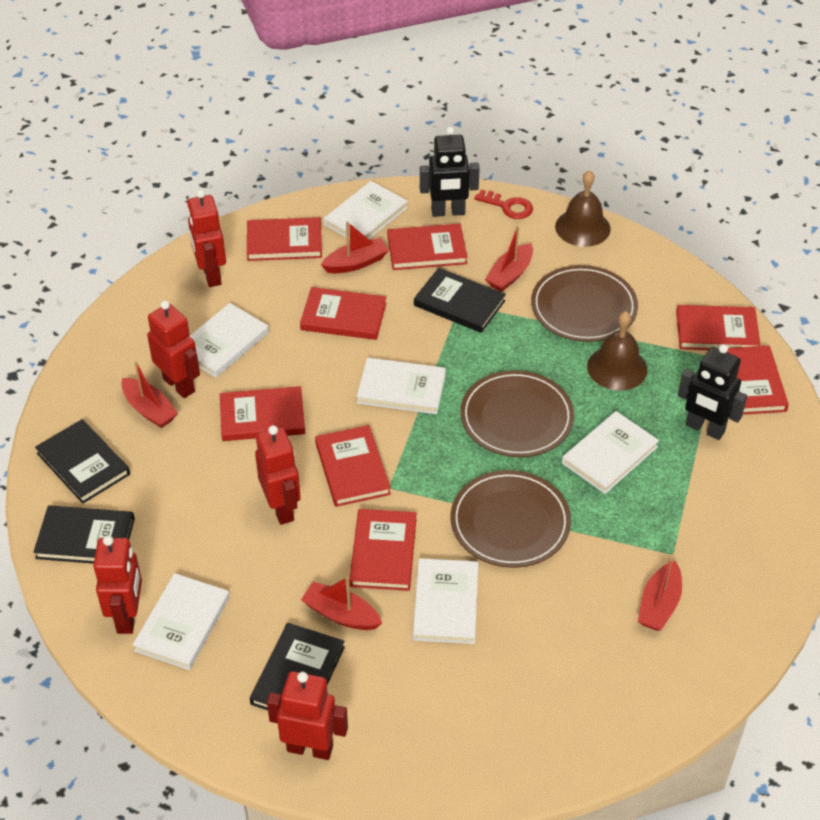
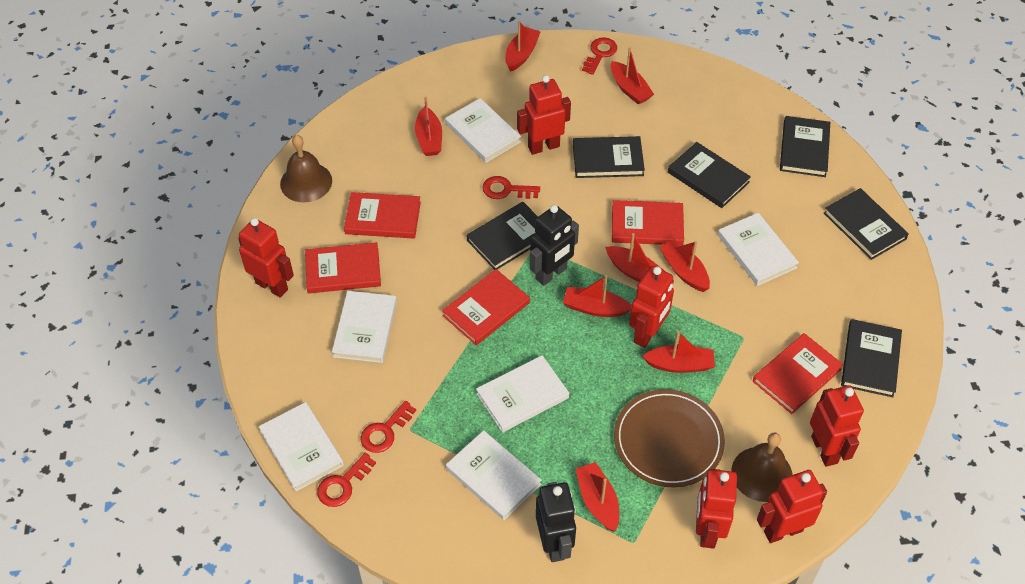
black book: [33,505,135,564] [35,419,130,504] [250,623,345,710] [414,268,506,333] = 4 -> [467,202,538,270] [573,136,645,178] [668,142,751,208] [780,116,830,177] [824,188,909,260] [841,319,902,397] = 6
brown plate: [451,470,571,568] [460,370,574,457] [531,265,638,342] = 3 -> [614,389,725,488] = 1
red boat: [121,362,178,428] [301,576,382,630] [321,221,389,273] [485,226,533,292] [638,556,682,631] = 5 -> [415,97,442,156] [505,21,540,72] [563,275,632,317] [575,462,619,532] [606,233,666,282] [611,47,654,105] [642,331,715,373] [659,239,710,292] = 8
red book: [220,386,305,441] [247,217,322,261] [300,287,386,340] [315,425,391,507] [349,509,417,591] [387,224,467,270] [676,305,761,350] [718,345,789,415] = 8 -> [305,242,381,293] [344,192,421,239] [442,269,530,345] [612,200,684,245] [753,333,844,414] = 5
red key: [475,189,533,219] = 1 -> [317,453,376,507] [361,401,416,453] [482,176,540,199] [582,37,617,75] = 4
red robot: [93,535,142,634] [147,301,200,398] [187,190,226,287] [255,425,301,525] [267,671,348,760] = 5 -> [238,218,294,298] [517,75,571,155] [629,266,674,348] [696,469,737,549] [757,470,827,543] [810,385,864,467] = 6

